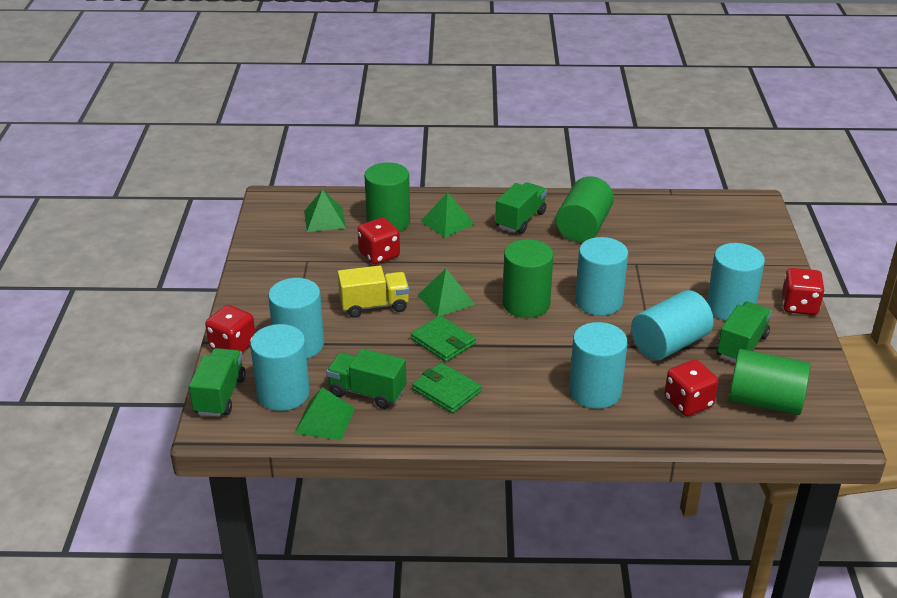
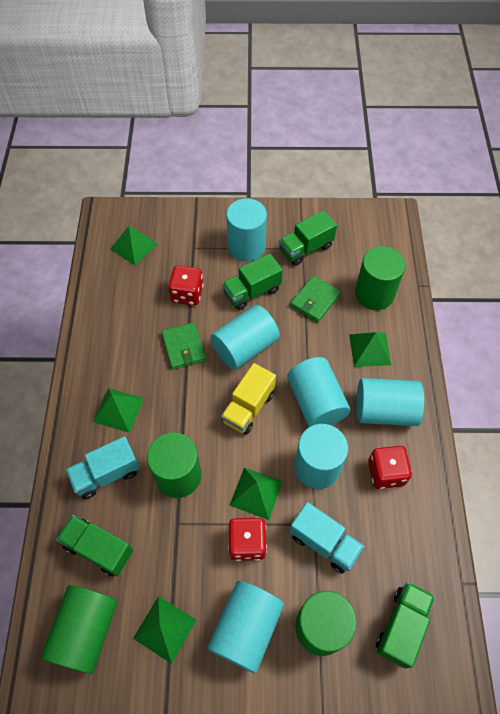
green pyramid: [295,387,355,440] [304,189,346,232] [418,268,475,317] [421,192,474,238] = 4 -> [93,388,144,433] [110,226,157,265] [133,596,196,664] [229,468,283,520] [349,332,391,367] = 5
red dice: [205,305,255,352] [358,217,400,264] [664,360,719,416] [782,268,825,315] = 4 -> [168,265,204,306] [228,517,267,561] [368,446,412,489] = 3
turquoise truck: none = 0 -> [66,436,140,499] [290,502,364,574] = 2

